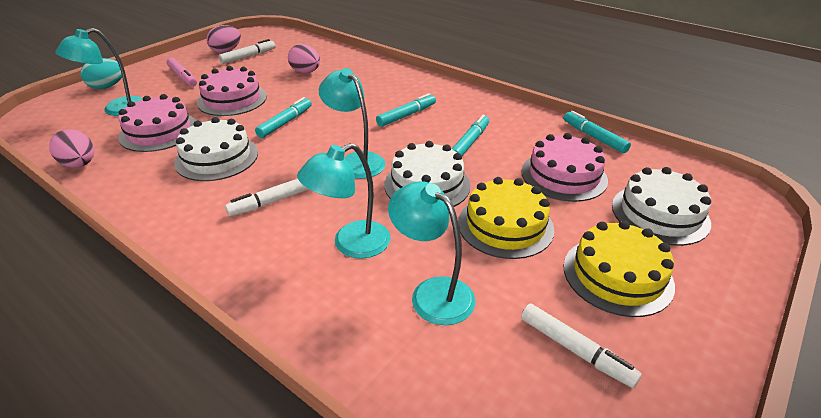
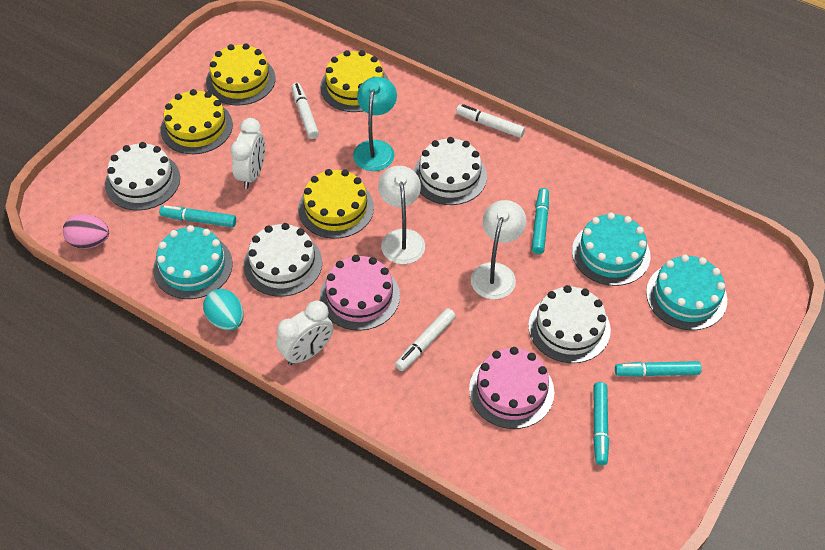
pink cake: [118,94,196,152] [197,66,267,116] [522,133,608,202] = 3 -> [320,255,400,331] [469,347,554,429] = 2
pink egg: [49,129,94,168] [207,25,241,53] [288,44,320,73] = 3 -> [63,214,109,249] = 1
pink marker: [167,58,197,87] = 1 -> none = 0
turquoise cake: none = 0 -> [153,225,233,299] [572,213,650,286] [646,254,727,330] = 3
turquoise lamp: [55,28,143,116] [297,143,391,259] [319,68,385,179] [388,181,475,325] = 4 -> [353,77,397,171] = 1
white cake: [174,117,258,181] [384,141,470,207] [612,167,711,246] = 3 -> [105,142,180,211] [244,223,322,297] [414,137,487,205] [528,285,611,363] = 4
white clock: none = 0 -> [230,118,265,189] [276,300,333,365] = 2
white lamp: none = 0 -> [378,166,425,264] [471,200,526,299] = 2
yellow cake: [458,177,554,259] [564,221,675,317] = 2 -> [161,89,233,154] [206,44,276,106] [298,169,374,239] [320,50,389,112] = 4

